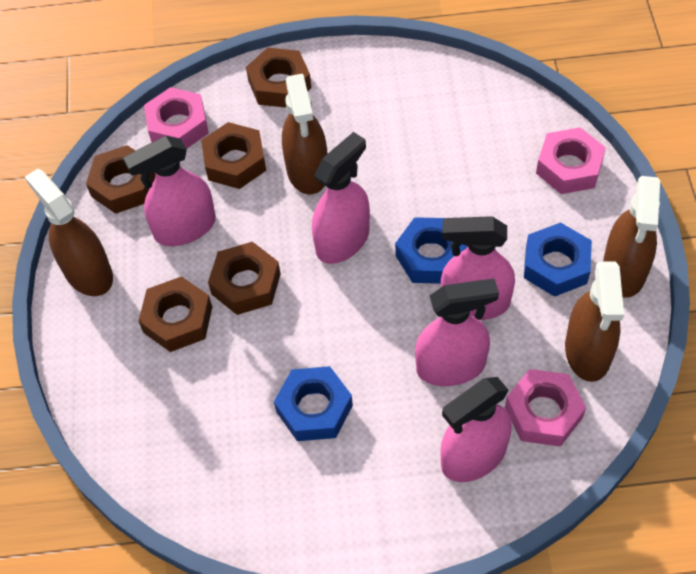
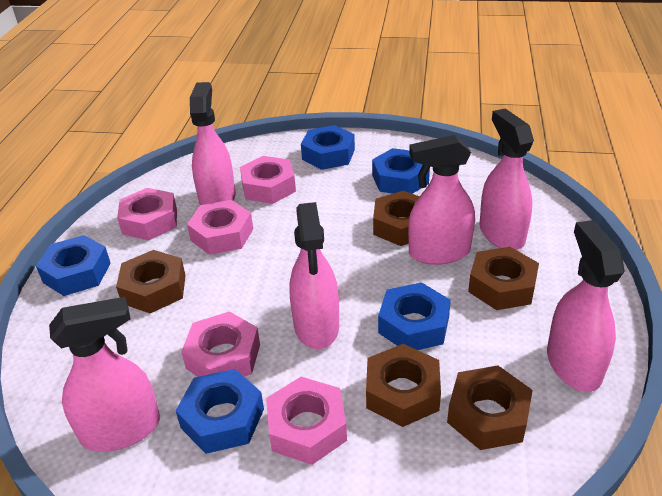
blue nut: [274,366,353,441] [395,217,467,284] [524,222,592,297] = 3 -> [36,235,111,296] [176,369,264,454] [301,125,355,170] [372,148,430,194] [378,282,451,350] = 5
brown spray bottle: [25,169,113,296] [282,74,328,194] [565,261,624,382] [603,176,660,298] = 4 -> none = 0
pink nut: [144,87,209,149] [505,369,586,447] [536,127,606,194] = 3 -> [117,188,177,240] [181,311,260,377] [187,200,253,255] [240,156,296,204] [266,377,347,465] = 5
pink spray bottle: [123,136,216,246] [312,132,370,264] [415,278,499,386] [440,377,512,482] [441,216,515,320] = 5 -> [49,297,160,452] [190,82,235,205] [290,202,339,349] [408,135,475,265] [479,108,534,250] [547,220,625,392] = 6

